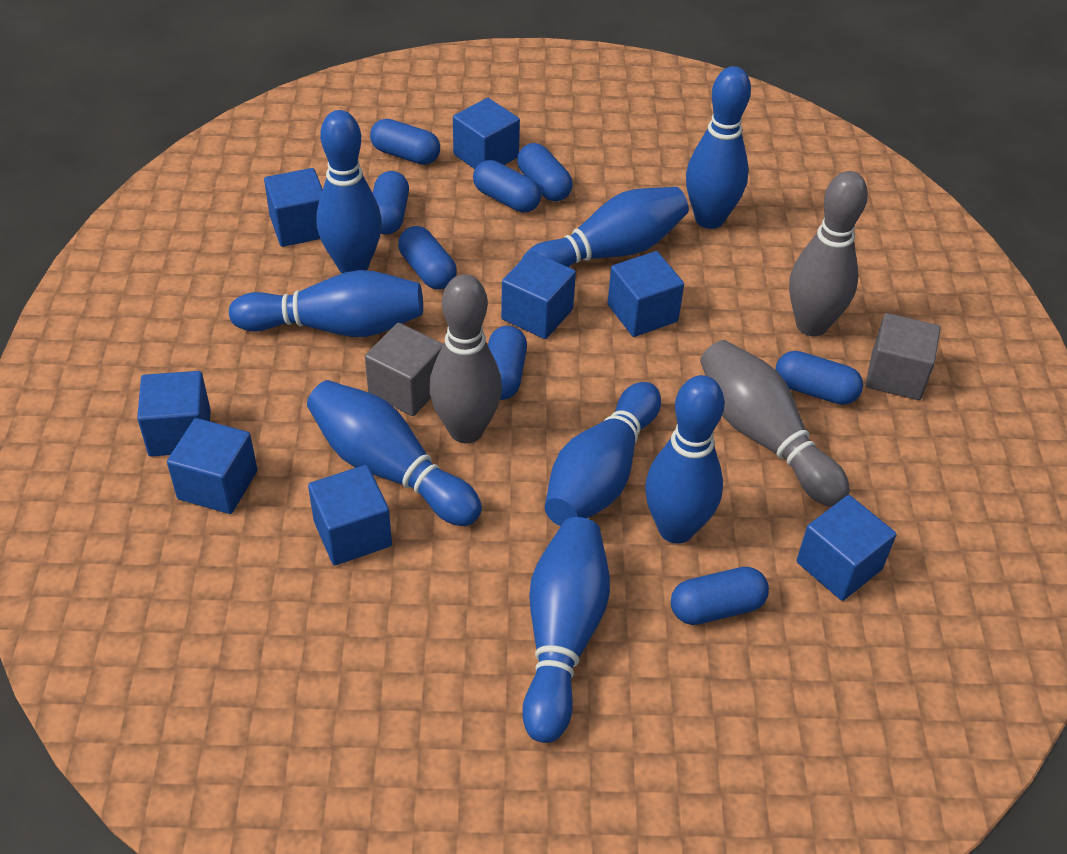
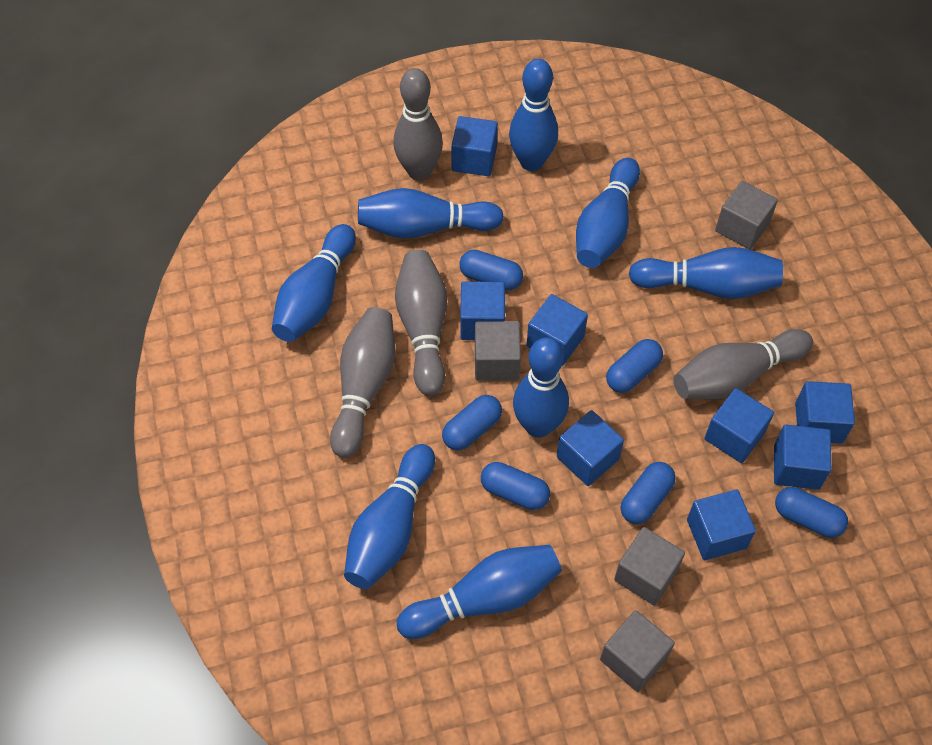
blue capsule: [370,119,440,165] [373,171,409,235] [398,226,457,289] [473,160,541,213] [488,326,527,400] [517,143,573,201] [671,567,769,625] [775,351,863,405] = 8 -> [442,395,502,451] [459,250,523,290] [481,462,550,510] [606,339,663,393] [621,462,676,524] [775,487,848,538] = 6
grey bowling pin: [429,274,502,443] [700,340,850,507] [789,171,868,336] = 3 -> [330,307,396,458] [393,68,443,180] [395,250,447,396] [674,329,813,399] = 4
grey cube: [365,323,443,416] [865,313,940,400] = 2 -> [475,321,521,381] [600,610,675,692] [614,527,685,606] [715,181,778,249] = 4

